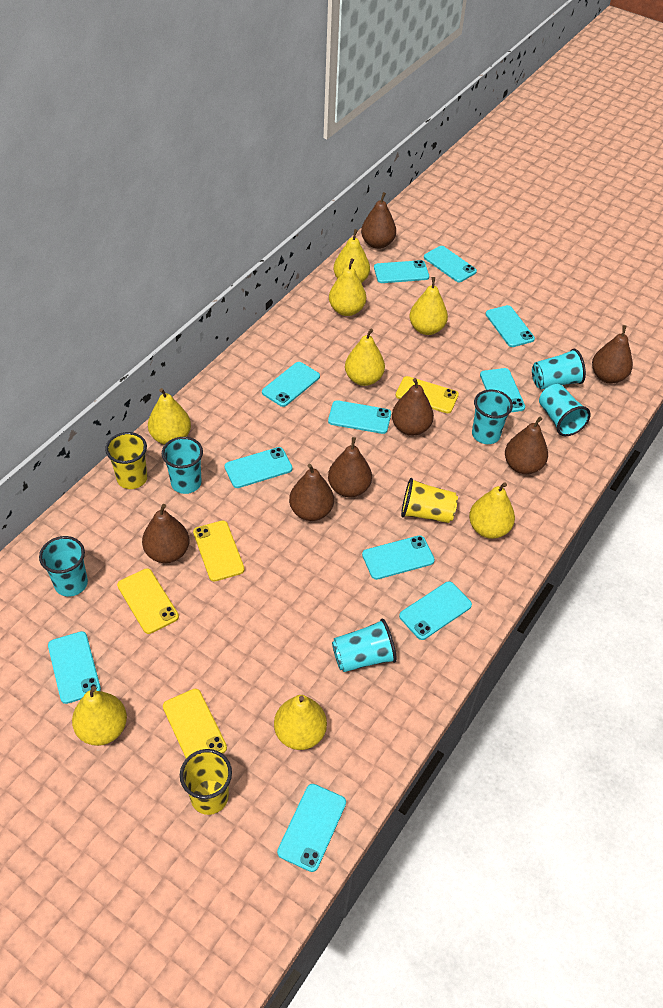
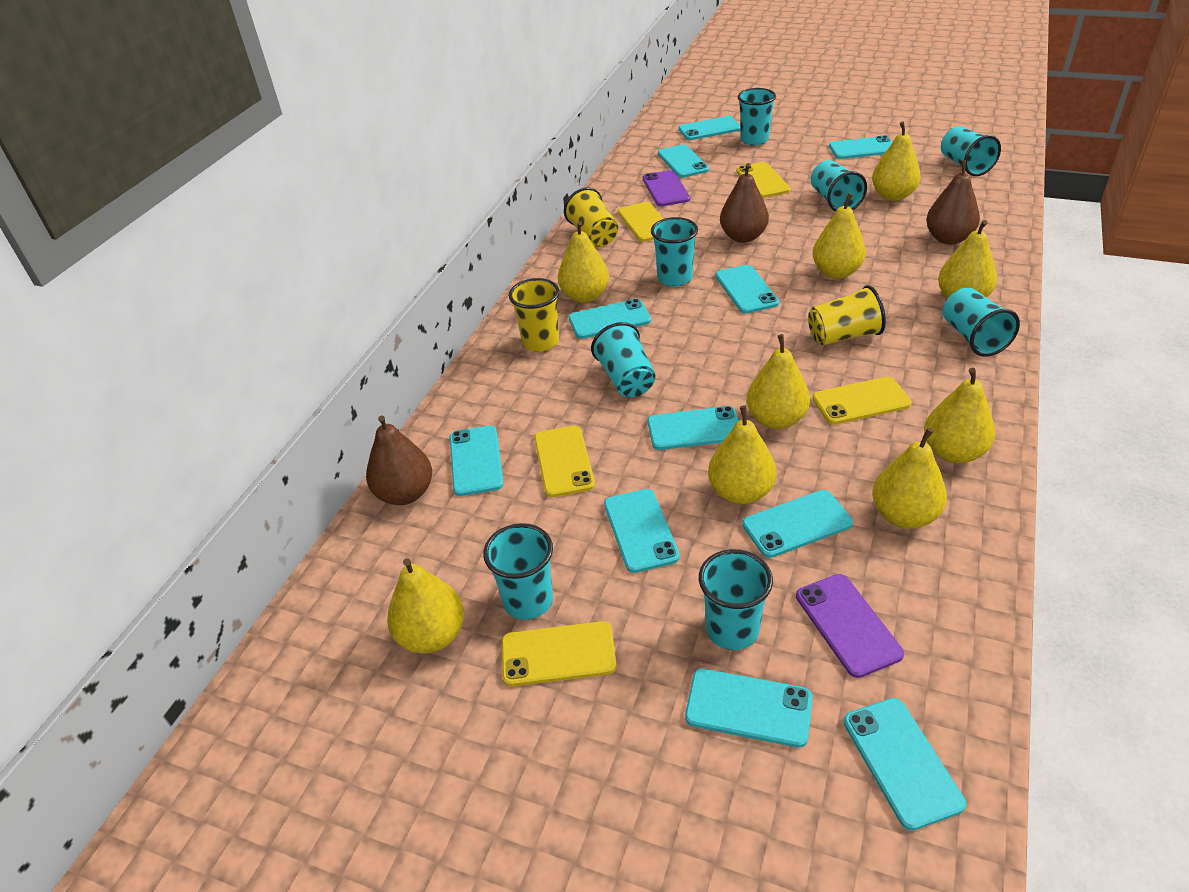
brown pear: [142,504,189,563] [289,464,334,521] [328,437,372,497] [361,192,396,249] [392,378,434,436] [505,416,548,474] [592,325,633,384] = 7 -> [366,415,432,505] [720,163,769,243] [926,160,980,244] = 3
purple phone: none = 0 -> [643,170,690,206] [796,574,904,678] = 2
turquoise cup: [39,536,88,597] [162,437,203,494] [332,619,397,672] [472,390,513,444] [532,349,586,389] [539,384,591,436] = 6 -> [483,523,553,620] [591,322,656,397] [651,217,698,287] [699,549,773,650] [738,88,776,146] [811,160,867,212] [941,126,1001,176] [943,287,1020,357] = 8
yellow pear: [72,686,127,746] [148,388,191,445] [274,695,327,750] [329,258,366,316] [334,229,370,283] [345,328,385,386] [409,277,448,335] [469,482,515,539] = 8 -> [387,558,464,653] [558,221,609,303] [708,406,777,504] [747,334,810,429] [812,193,866,279] [872,122,921,201] [872,428,947,529] [924,368,995,463] [938,220,997,299] = 9
yellow phone: [117,568,179,634] [163,689,227,758] [193,521,245,582] [395,376,459,413] = 4 -> [502,621,617,687] [534,426,595,497] [618,202,663,242] [736,162,791,198] [812,377,912,425] = 5

